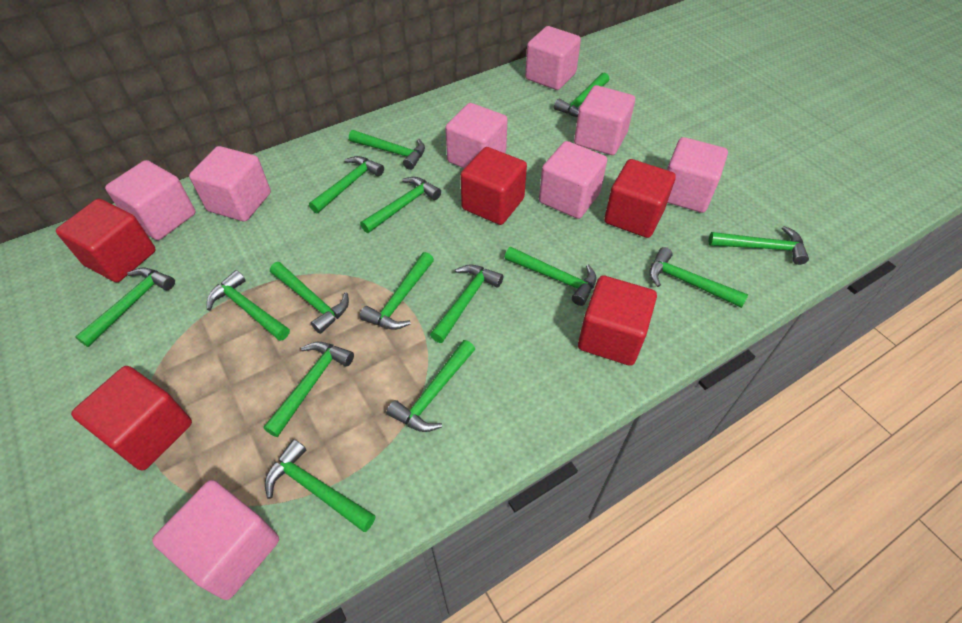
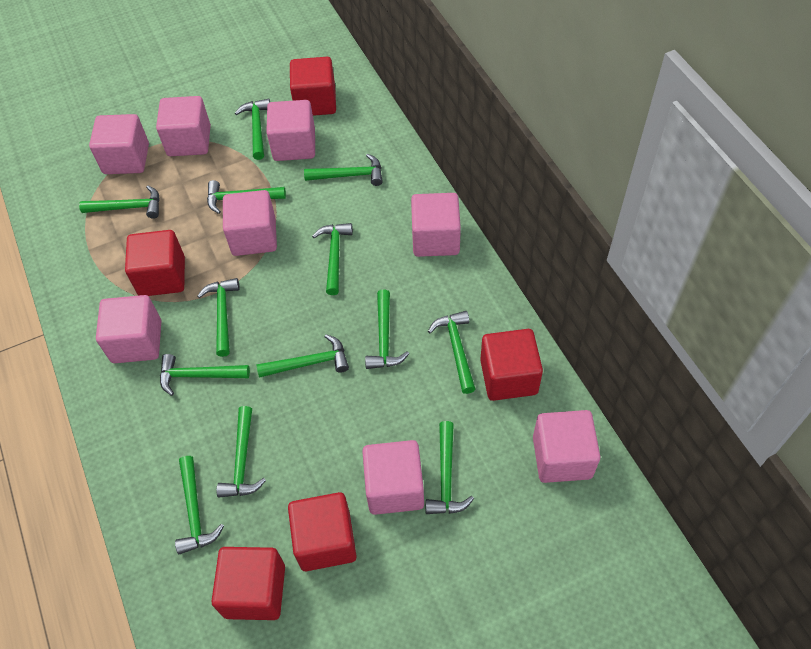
green hammer: [75,268,175,347] [207,270,290,341] [263,342,354,437] [265,439,376,532] [270,262,349,334] [309,156,384,214] [349,130,425,170] [360,177,441,233] [360,252,434,330] [387,340,475,432] [430,264,504,343] [504,247,596,306] [554,72,609,117] [649,247,748,308] [709,226,809,265] = 15 -> [79,185,160,219] [160,354,250,396] [175,456,224,554] [197,278,240,357] [207,180,286,214] [216,406,266,497] [235,98,270,160] [257,334,349,378] [304,153,383,186] [312,223,353,295] [365,289,409,369] [426,421,474,514] [428,311,475,394] = 13

